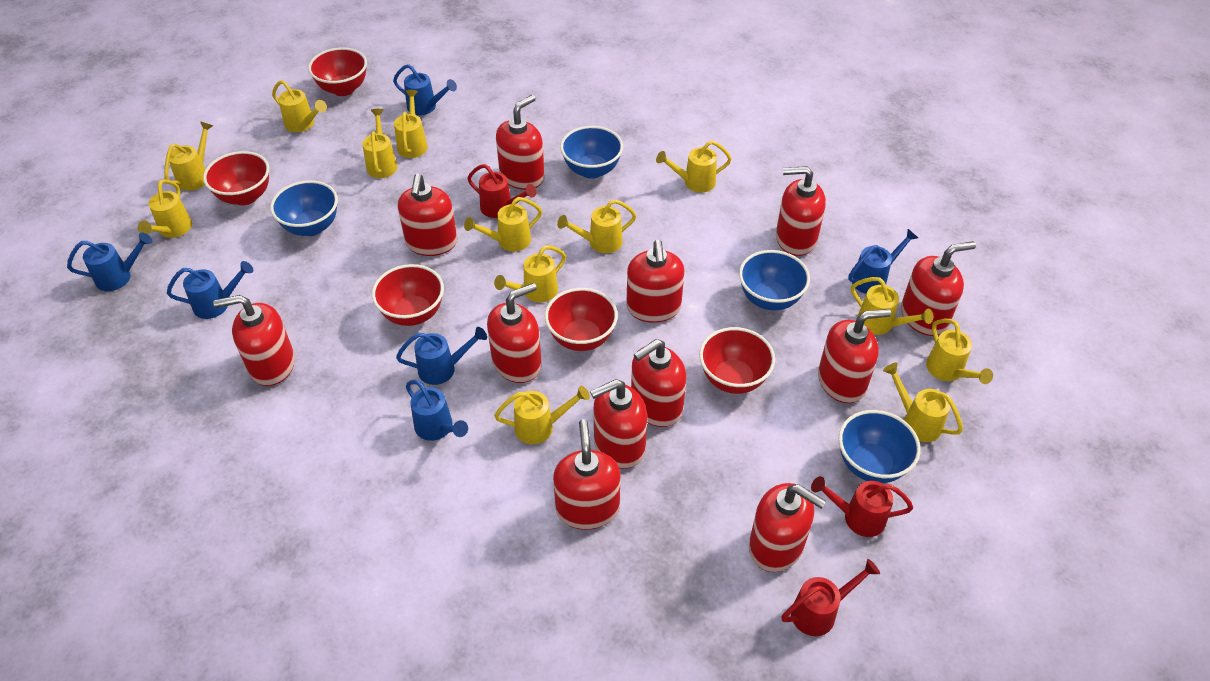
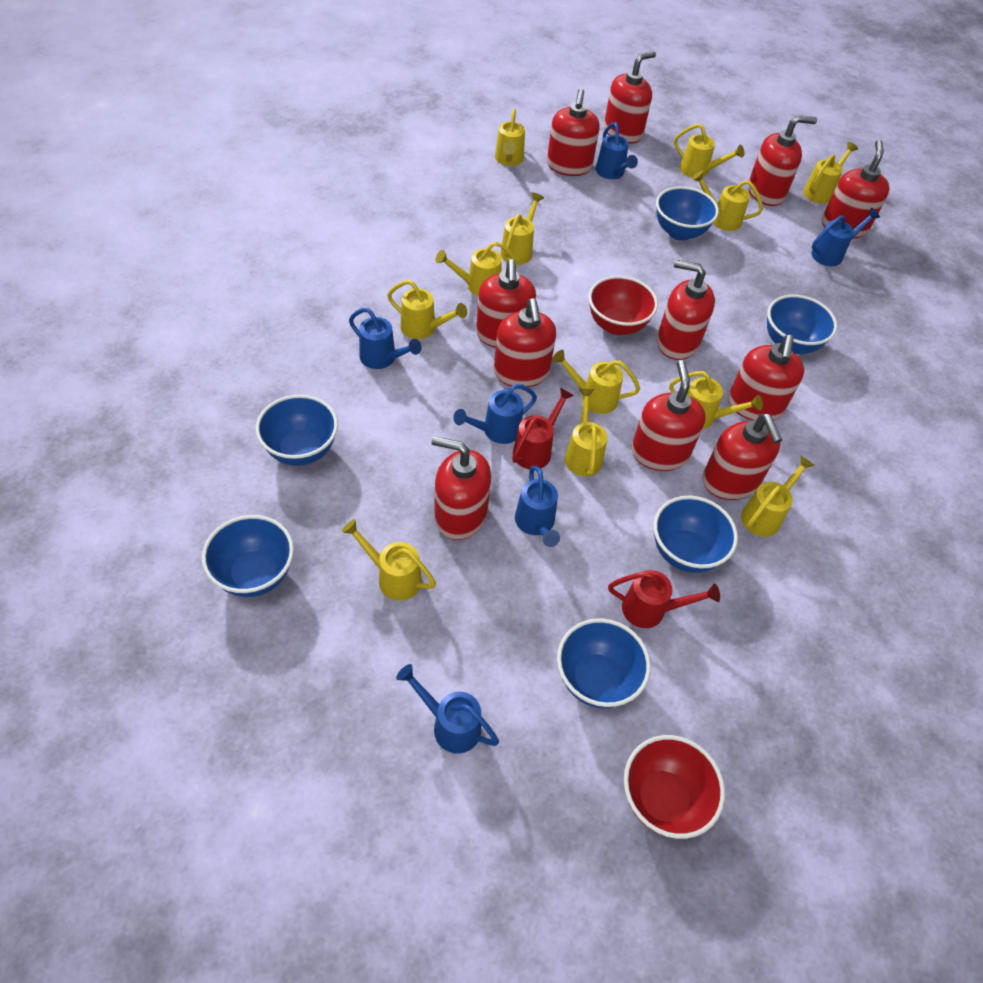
blue bowl: [270,180,338,236] [560,126,623,179] [739,250,810,310] [839,410,921,483] = 4 -> [202,515,294,597] [256,395,338,466] [557,618,651,708] [654,496,738,573] [656,186,719,241] [767,295,837,354] = 6
red bowl: [203,151,269,205] [308,47,367,96] [372,264,444,326] [545,288,618,351] [699,327,775,394] = 5 -> [588,276,658,335] [624,735,725,839] = 2
red soap dispenser: [213,295,295,386] [398,174,457,256] [487,283,542,383] [496,95,545,190] [553,419,621,530] [590,379,647,469] [626,240,684,323] [631,339,686,427] [749,483,826,572] [776,166,826,256] [818,309,891,403] [901,241,976,336] = 12 -> [431,436,491,540] [476,259,536,348] [494,298,556,387] [547,89,600,176] [604,51,656,144] [631,360,706,471] [657,260,715,360] [702,413,782,500] [728,335,804,421] [748,115,817,206] [822,140,890,238] = 11
red watering can: [467,164,537,218] [781,559,880,636] [811,476,913,537] = 3 -> [512,388,574,469] [608,570,720,628] = 2
yellow watering can: [138,179,192,238] [164,121,213,191] [272,80,327,132] [362,109,397,178] [394,90,428,158] [464,197,542,251] [494,246,566,302] [494,385,590,444] [557,199,636,253] [656,141,731,193] [851,277,933,335] [883,363,963,442] [926,319,993,384] = 13 -> [342,519,436,601] [387,280,467,339] [436,241,518,296] [495,109,525,166] [500,193,544,265] [552,350,640,414] [565,389,607,476] [669,371,763,429] [674,123,744,178] [692,171,763,231] [741,456,815,537] [803,142,858,204] = 12

